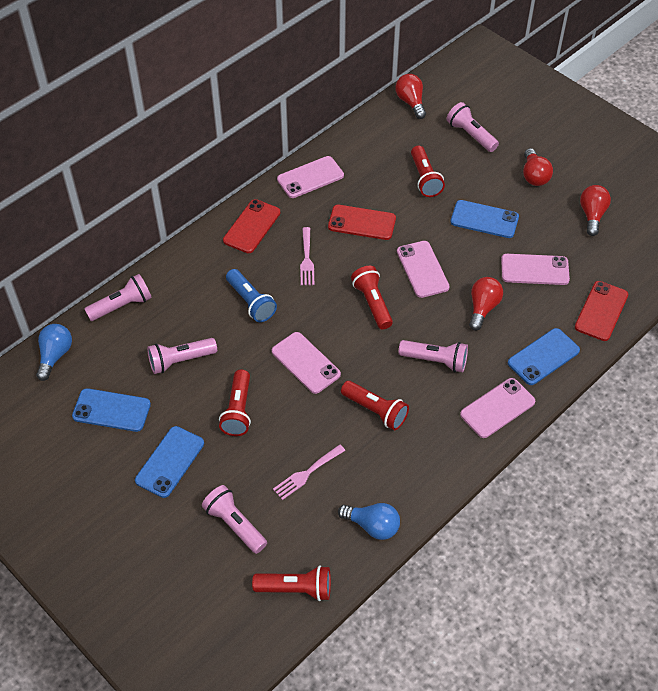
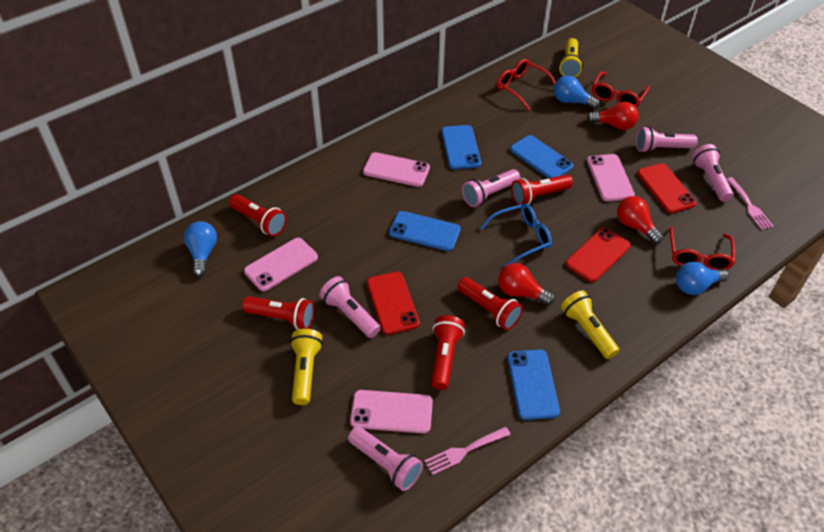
blue flashlight: [226,269,277,322] = 1 -> none = 0
blue glasses: none = 0 -> [480,203,552,266] = 1
blue light bulb: [36,324,72,381] [338,503,400,540] = 2 -> [184,221,217,277] [554,75,600,109] [676,262,729,295] = 3
pink phone: [272,332,341,394] [277,156,344,198] [397,241,450,298] [460,378,535,438] [501,254,570,285] = 5 -> [244,238,318,291] [350,390,433,434] [363,152,430,187] [587,154,635,201] = 4
red glasses: none = 0 -> [497,59,556,110] [592,71,650,107] [669,226,735,270] = 3
red light bulb: [395,74,426,119] [469,277,503,331] [523,148,553,186] [580,185,611,236] = 4 -> [498,263,555,305] [586,102,639,130] [617,196,663,244] = 3
yellow flashlight: none = 0 -> [290,329,323,405] [559,38,583,77] [561,290,619,359] = 3

